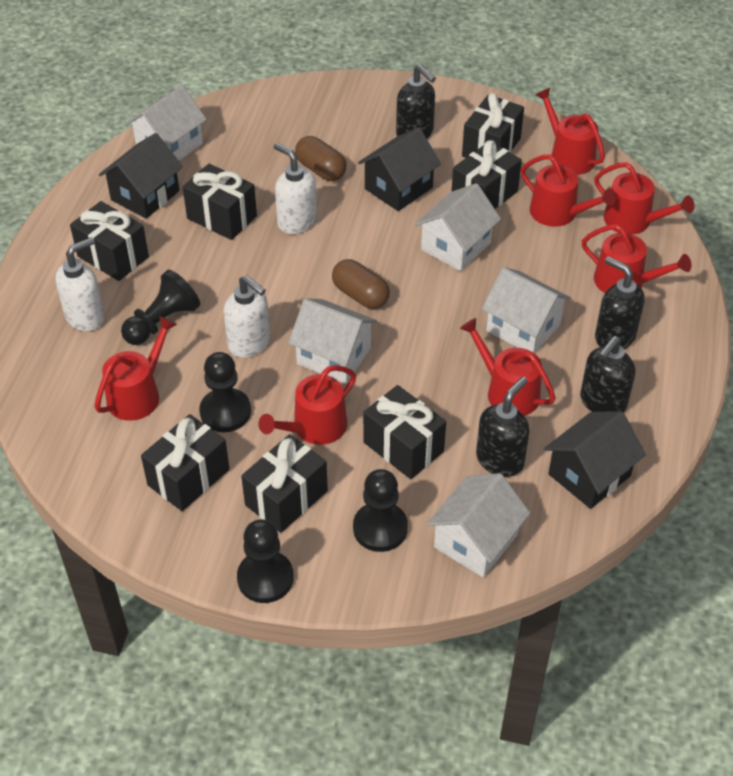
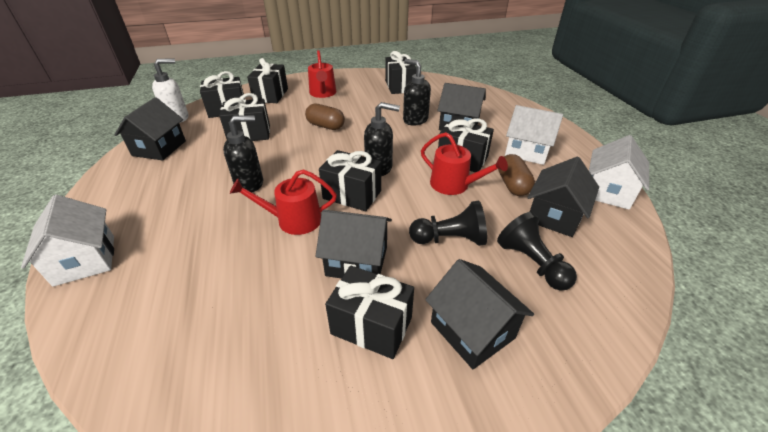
black house: [99,133,183,219] [358,128,441,211] [544,411,646,509] = 3 -> [114,97,186,161] [316,210,392,279] [425,259,534,369] [437,83,486,130] [527,157,599,237] = 5
black pawn: [121,270,200,345] [199,352,251,432] [237,519,294,603] [353,469,408,552] = 4 -> [409,201,487,246] [497,212,577,291] = 2
black soap dispenser: [396,65,436,139] [476,377,530,477] [580,336,635,412] [595,256,645,349] = 4 -> [223,115,263,192] [364,102,400,176] [403,59,431,126] = 3
red watering can: [94,316,177,421] [258,365,356,445] [460,318,556,416] [521,155,616,227] [536,88,605,175] [582,224,691,293] [594,162,695,234] = 7 -> [230,169,337,235] [308,50,336,98] [421,132,508,195] = 3
white house: [126,85,207,161] [288,298,378,384] [415,183,501,271] [427,473,530,578] [482,267,571,353] = 5 -> [21,195,114,287] [505,105,563,165] [589,135,649,210] = 3
white soap dispenser: [56,237,105,331] [224,275,270,358] [273,143,317,234] = 3 -> [152,59,188,123] = 1

